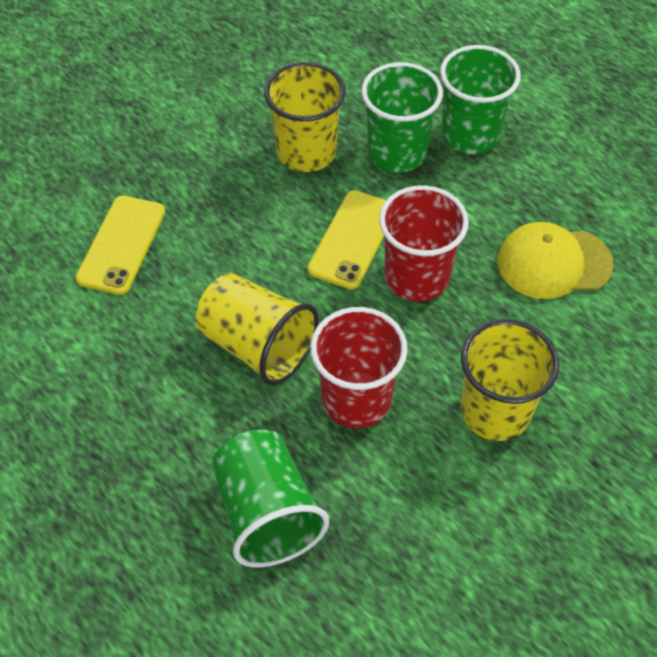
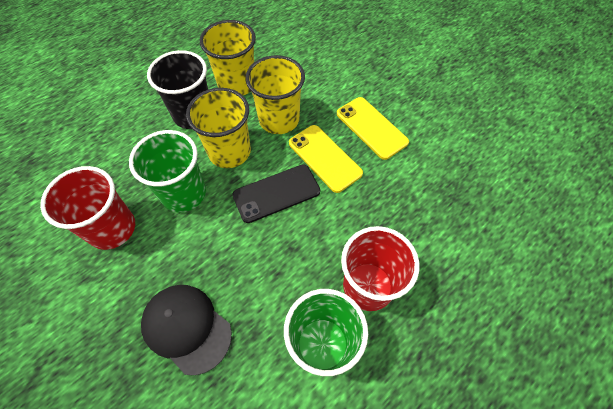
black cap: none = 0 -> [141,285,232,375] = 1
black cup: none = 0 -> [147,50,208,129] = 1
black phone: none = 0 -> [232,164,320,223] = 1
green cup: [212,430,329,567] [361,62,443,172] [440,45,521,154] = 3 -> [129,130,206,212] [284,289,368,376] = 2
yellow cap: [498,222,614,299] = 1 -> none = 0

